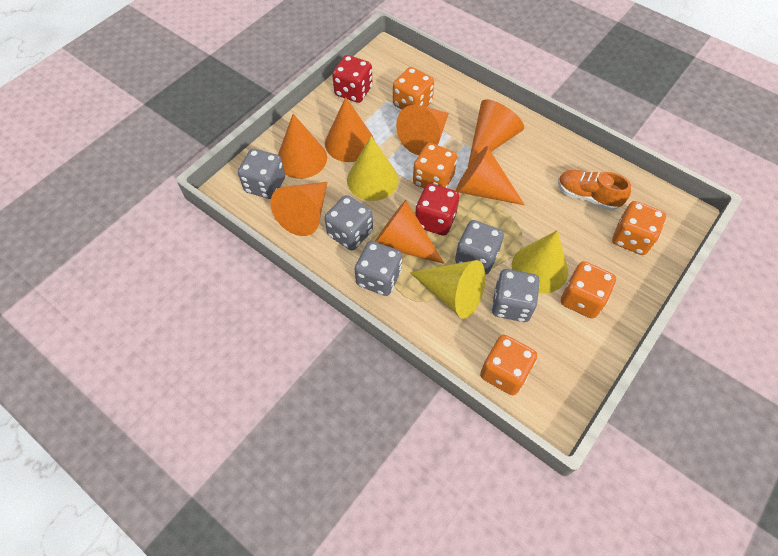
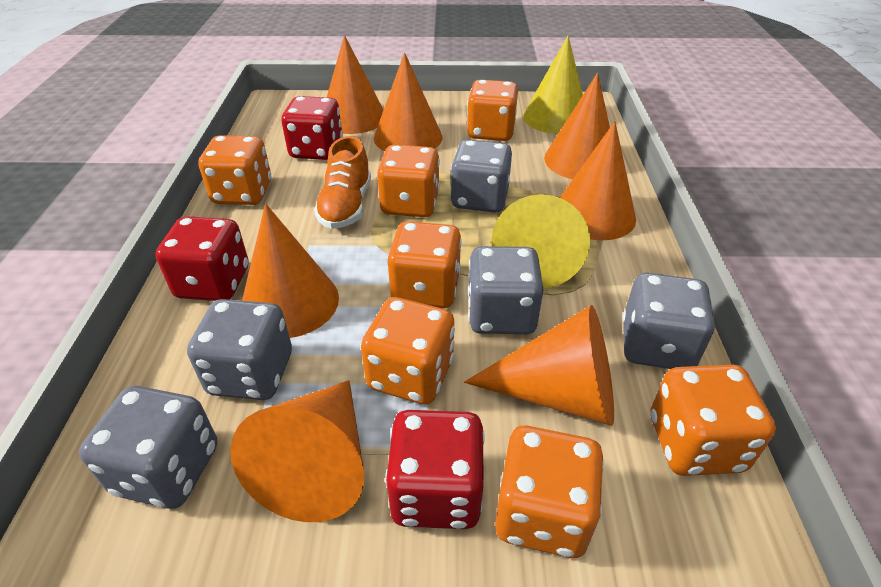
orange dice: [393,67,434,110] [413,143,457,188] [480,335,537,395] [561,261,616,319] [612,201,666,255] = 5 -> [198,135,271,205] [361,297,455,404] [377,145,440,217] [387,221,462,308] [467,80,518,141] [495,425,604,558] [651,365,776,476] = 7
red dice: [332,55,372,103] [415,183,459,236] = 2 -> [155,216,249,301] [281,96,343,160] [385,410,485,529] = 3
yellow cone: [347,136,399,201] [410,260,485,319] [512,230,568,293] = 3 -> [491,194,590,288] [523,36,583,134] = 2

